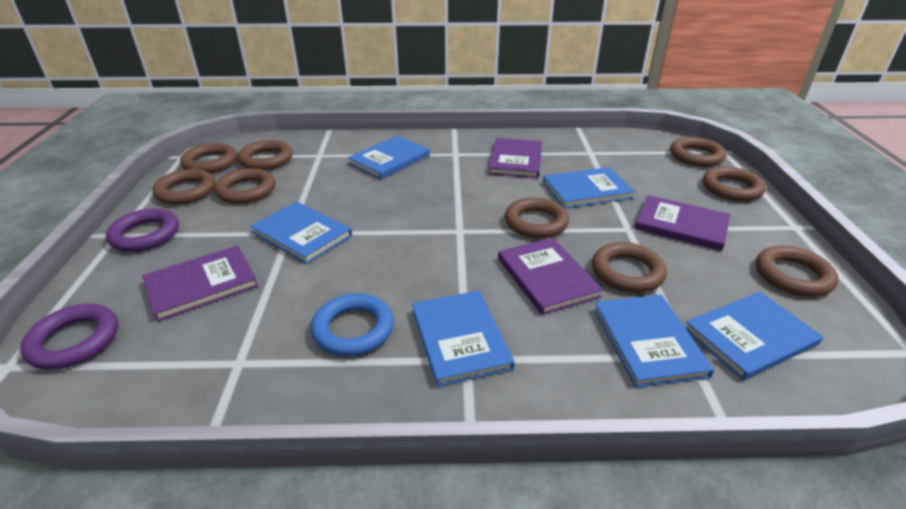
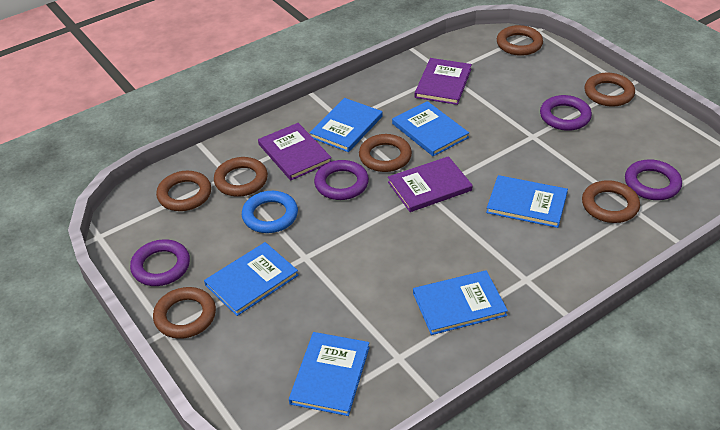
brown ring: [152,169,216,205] [180,143,237,173] [214,168,275,204] [237,140,293,170] [505,197,569,238] [592,242,667,293] [670,137,726,167] [703,166,766,202] [756,245,839,297] = 9 -> [153,287,216,339] [156,171,211,211] [214,157,268,197] [359,134,412,172] [497,25,543,56] [582,180,640,223] [584,73,635,106] = 7
purple book: [142,245,258,322] [489,138,542,178] [498,238,603,315] [635,195,730,251] = 4 -> [258,123,332,180] [388,156,473,212] [415,58,472,105] = 3
purple ring: [20,304,118,370] [106,208,179,252] = 2 -> [130,239,190,286] [314,160,369,200] [540,95,592,131] [625,159,682,200] = 4

